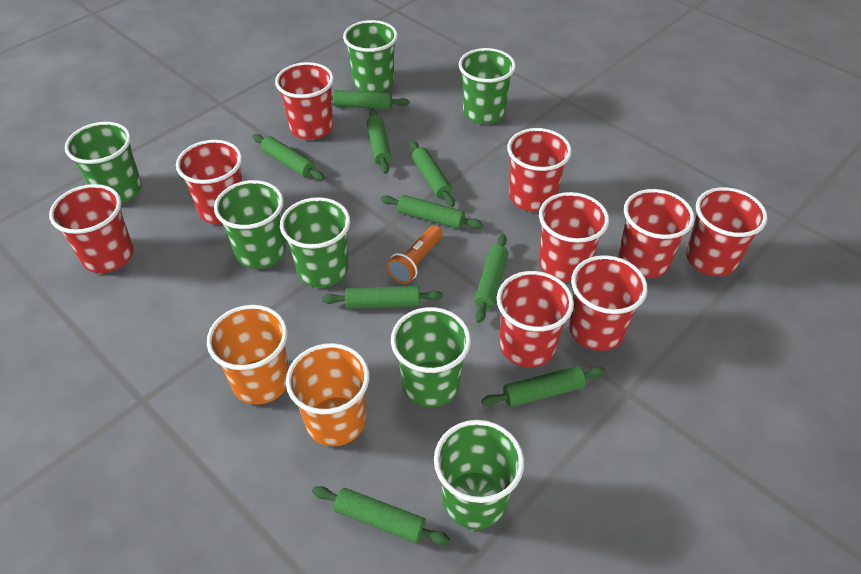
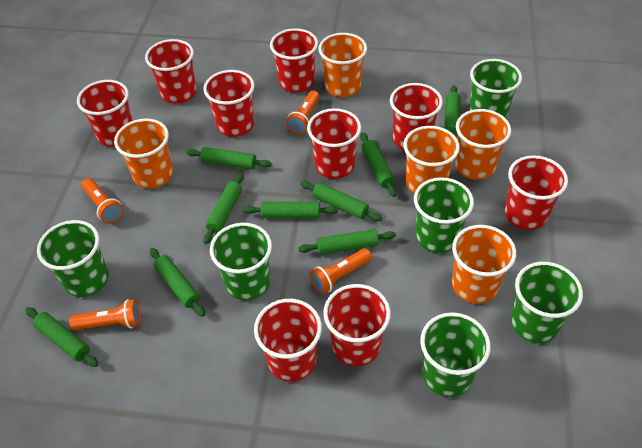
green cup: [65,122,142,203] [214,180,286,269] [280,197,350,288] [343,20,398,92] [391,307,471,407] [434,420,524,530] [459,48,516,124] = 7 -> [37,220,109,297] [210,223,272,301] [414,177,474,253] [420,312,491,397] [469,59,522,118] [510,262,583,343] = 6
orange cup: [207,305,289,405] [286,343,370,446] = 2 -> [114,118,173,189] [318,33,367,97] [403,126,460,194] [452,225,516,304] [455,109,511,180] = 5
orange flashlight: [387,225,443,284] = 1 -> [69,299,142,330] [82,178,123,224] [286,91,320,134] [309,249,372,294] = 4

